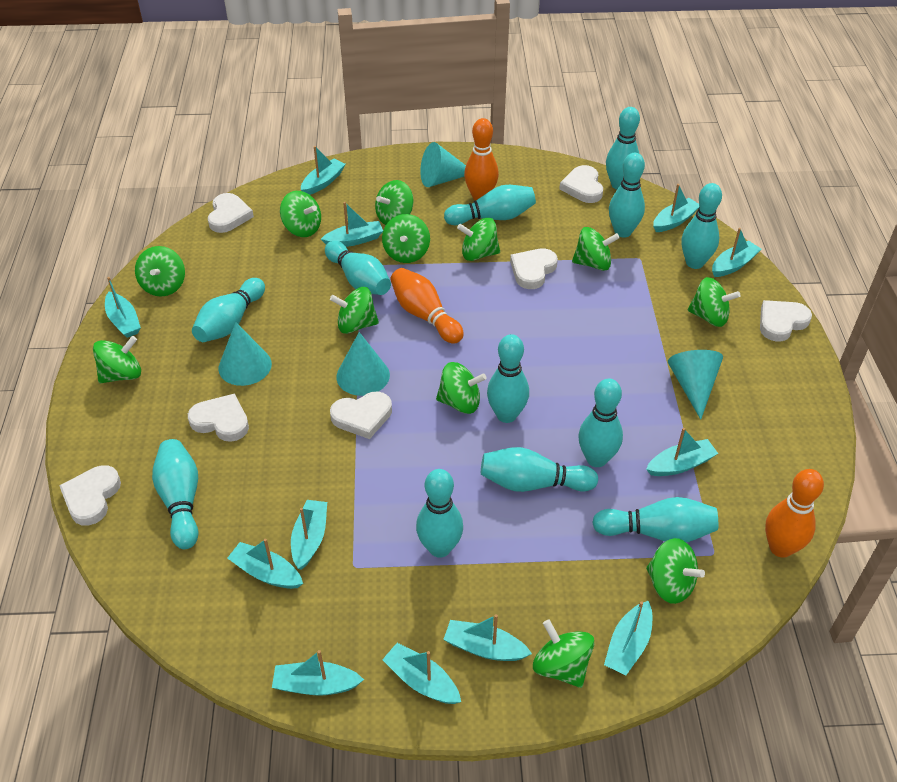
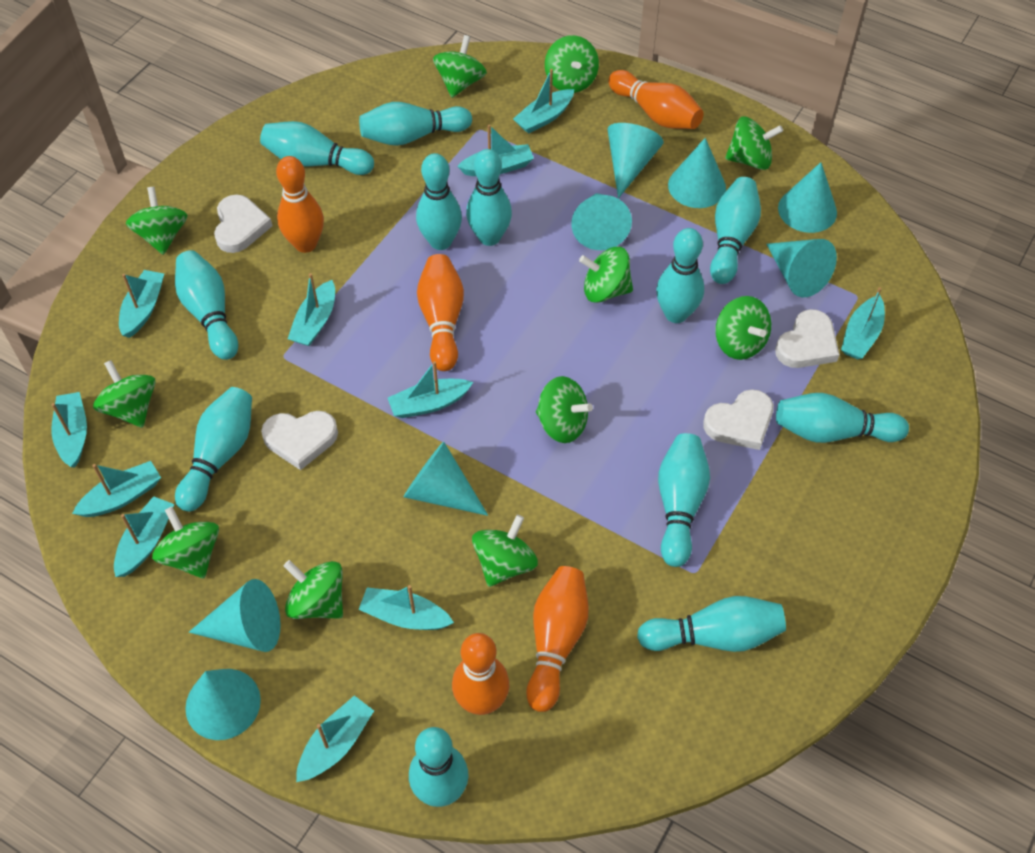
green spinning top: [93,336,141,383] [135,246,185,297] [280,191,321,237] [330,287,379,334] [375,180,413,225] [382,214,430,263] [436,362,487,414] [457,218,500,261] [533,619,595,688] [572,227,620,271] [646,538,705,604] [688,277,740,327] = 12 -> [93,360,156,428] [126,187,188,255] [152,507,219,579] [284,560,343,619] [433,35,487,98] [472,515,538,587] [536,376,593,443] [545,35,599,93] [579,247,633,303] [715,296,771,360] [725,117,783,170] = 11
orange bowling pin: [390,268,464,344] [464,118,499,201] [765,469,824,558] = 3 -> [276,156,324,253] [417,254,464,371] [452,633,509,715] [526,566,589,712] [609,70,704,129] = 5
turquoise boat: [105,277,141,338] [227,539,303,589] [272,650,364,696] [291,500,327,570] [301,146,345,195] [321,202,383,247] [382,643,461,704] [443,614,532,661] [604,601,652,675] [646,428,718,476] [653,184,699,232] [712,228,761,277] = 12 -> [51,392,87,468] [72,461,161,517] [114,496,174,577] [119,270,164,338] [288,273,335,346] [296,696,374,782] [358,585,454,630] [388,361,473,418] [457,125,534,176] [513,69,574,134] [841,287,885,359] = 11
turquoise cone: [219,322,272,386] [336,332,390,396] [420,142,466,187] [668,350,723,420] = 4 -> [185,669,261,740] [189,579,281,652] [404,441,488,516] [571,193,632,250] [607,123,664,198] [668,138,726,208] [766,239,837,297] [778,162,837,233] = 8
white heart: [59,465,121,526] [188,393,249,442] [208,193,254,233] [330,392,392,439] [510,248,558,289] [559,165,603,203] [760,300,812,341] = 7 -> [214,195,272,253] [261,411,338,470] [703,389,774,450] [775,309,839,368] = 4

